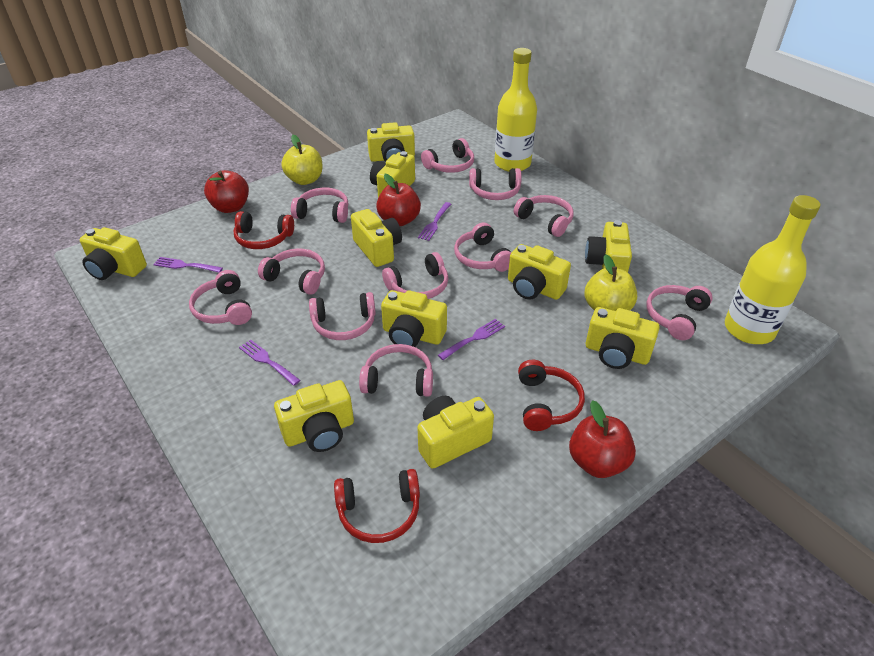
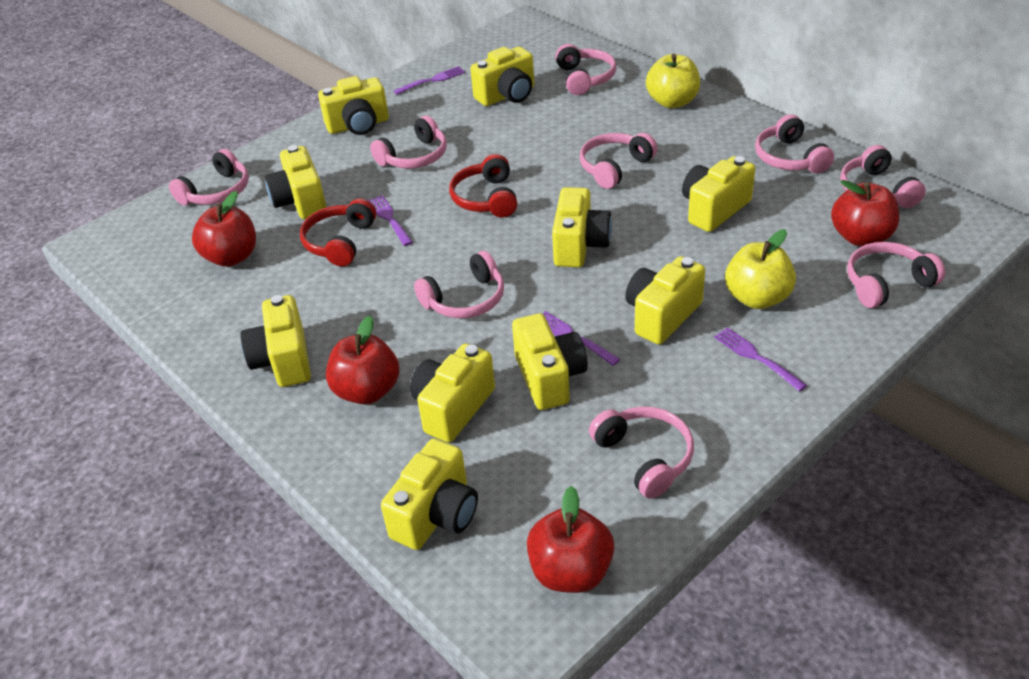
pink headphones: [189,270,252,325] [258,249,325,295] [291,188,348,223] [309,292,376,340] [359,344,433,397] [382,252,448,299] [421,138,474,173] [454,222,511,272] [469,168,522,200] [514,195,574,237] [646,285,713,340] = 11 -> [169,149,249,205] [370,116,447,169] [414,251,504,318] [555,44,617,95] [580,133,657,189] [589,406,694,499] [755,114,834,173] [840,145,926,208] [847,242,945,308] = 9
red apple: [204,170,249,213] [376,174,421,226] [569,400,636,478] = 3 -> [192,191,256,267] [326,316,400,405] [527,486,614,593] [831,180,899,246] = 4
red headphones: [233,211,294,249] [334,469,420,543] [518,360,585,431] = 3 -> [300,199,376,266] [449,154,518,217] = 2
yellow bottle: [495,48,537,172] [725,195,820,344] = 2 -> none = 0

